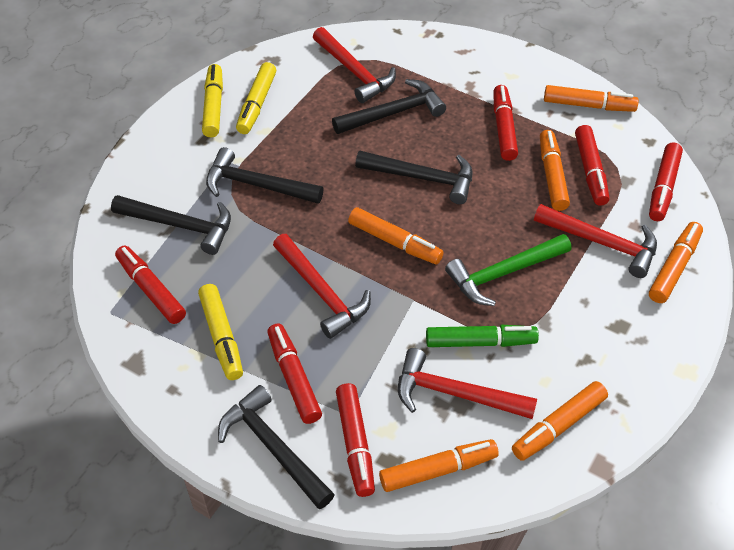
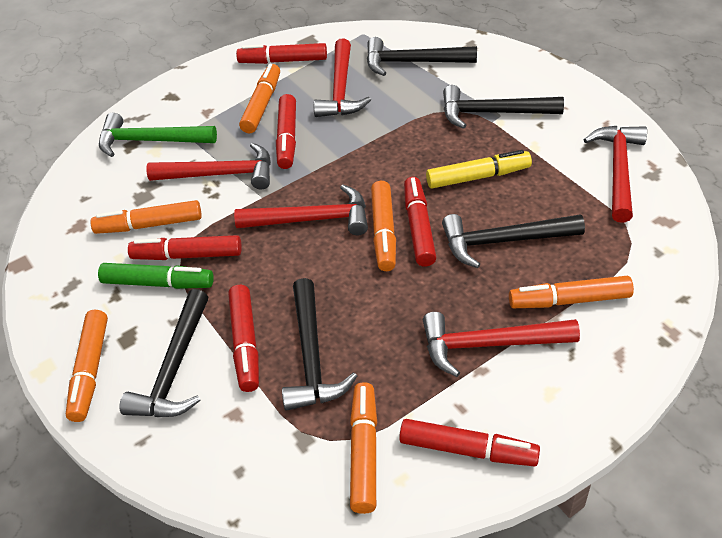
red hammer: [273,234,371,339] [313,27,396,103] [398,348,537,419] [534,204,657,278] = 4 -> [146,143,271,190] [234,185,368,235] [314,39,371,117] [423,312,580,377] [584,126,647,223] = 5
yellow marker: [198,284,243,380] [202,64,223,138] [236,62,276,134] = 3 -> [426,150,532,188] = 1

